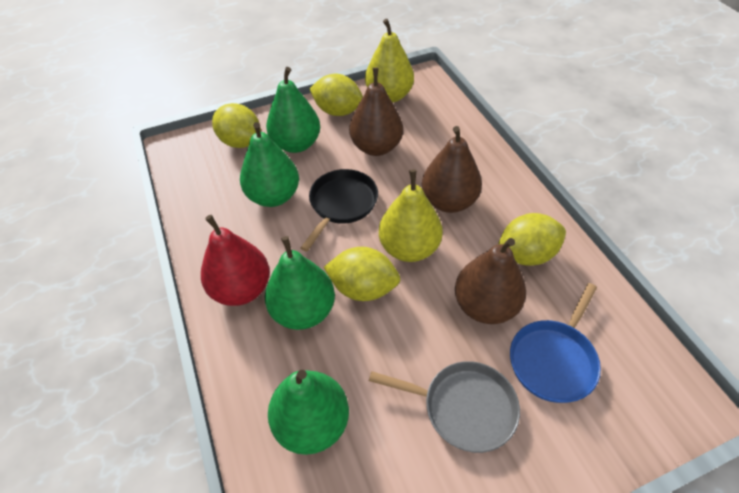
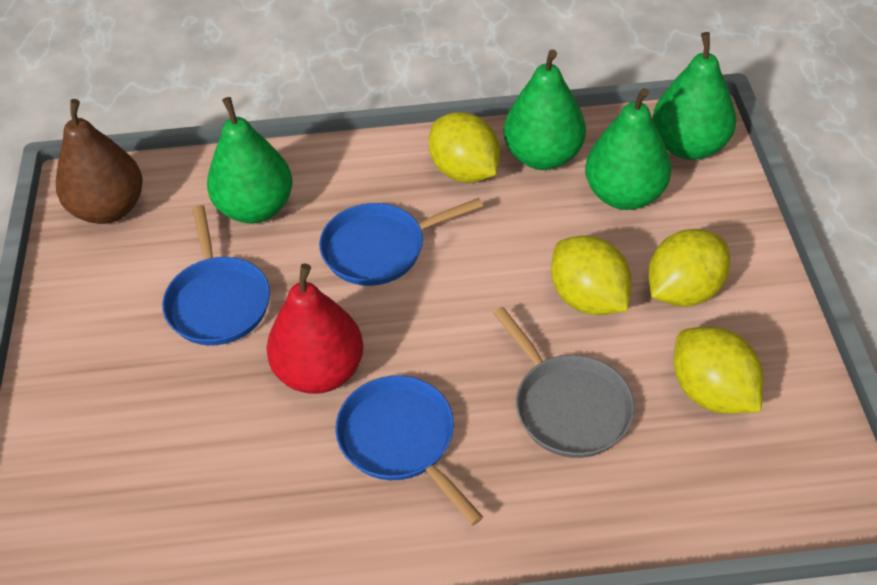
black pan: [301,169,378,252] = 1 -> none = 0
blue pan: [510,283,601,403] = 1 -> [162,205,270,345] [319,198,483,286] [335,375,483,526] = 3
brown pear: [349,67,403,156] [422,126,482,213] [455,238,526,324] = 3 -> [56,99,143,224] = 1
yellow pear: [365,19,414,103] [379,169,443,262] = 2 -> none = 0

